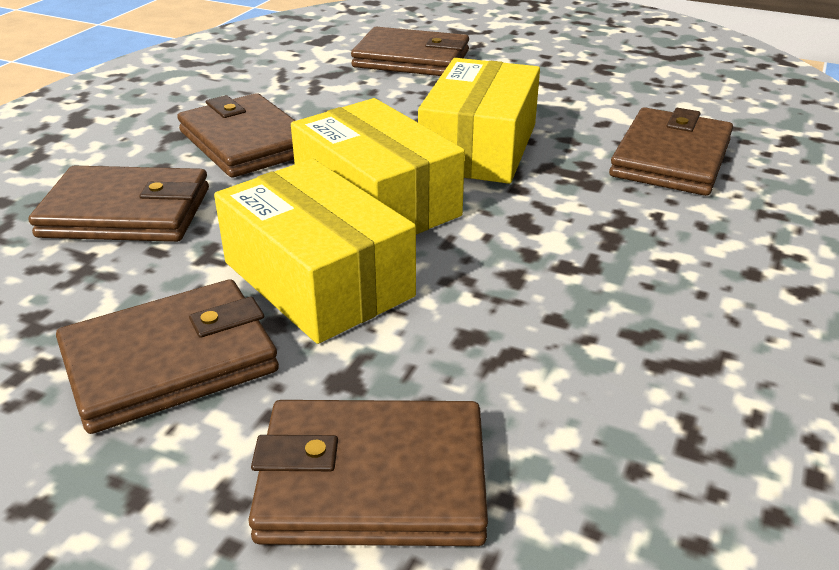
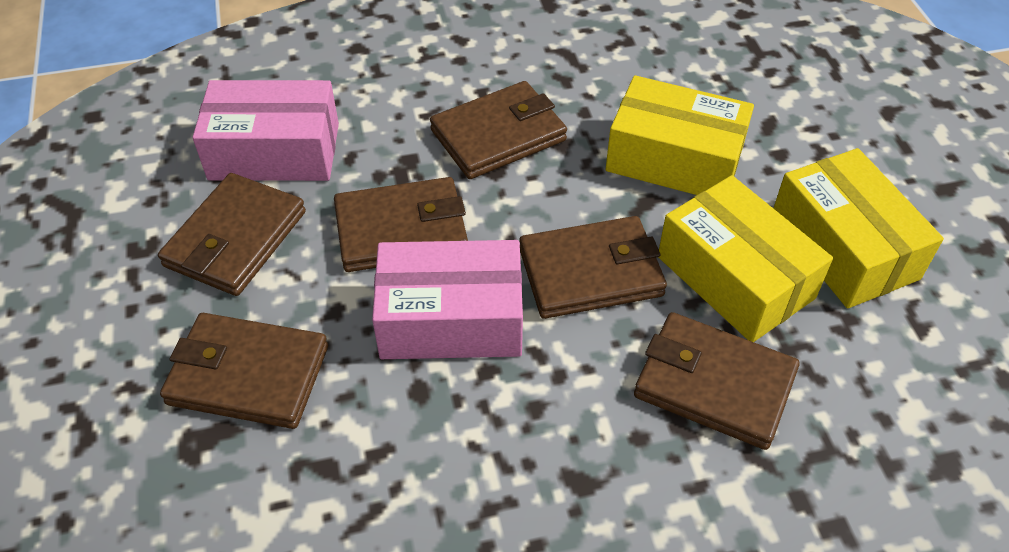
pink box: none = 0 -> [193,80,339,181] [372,240,523,359] = 2

